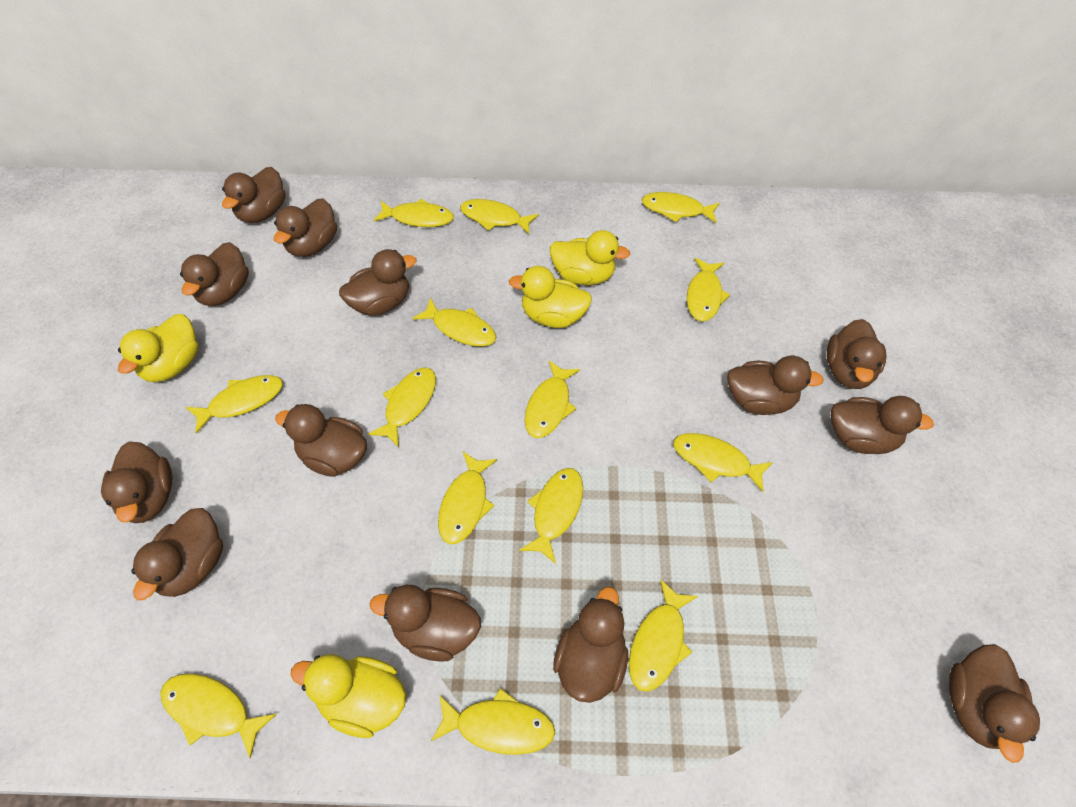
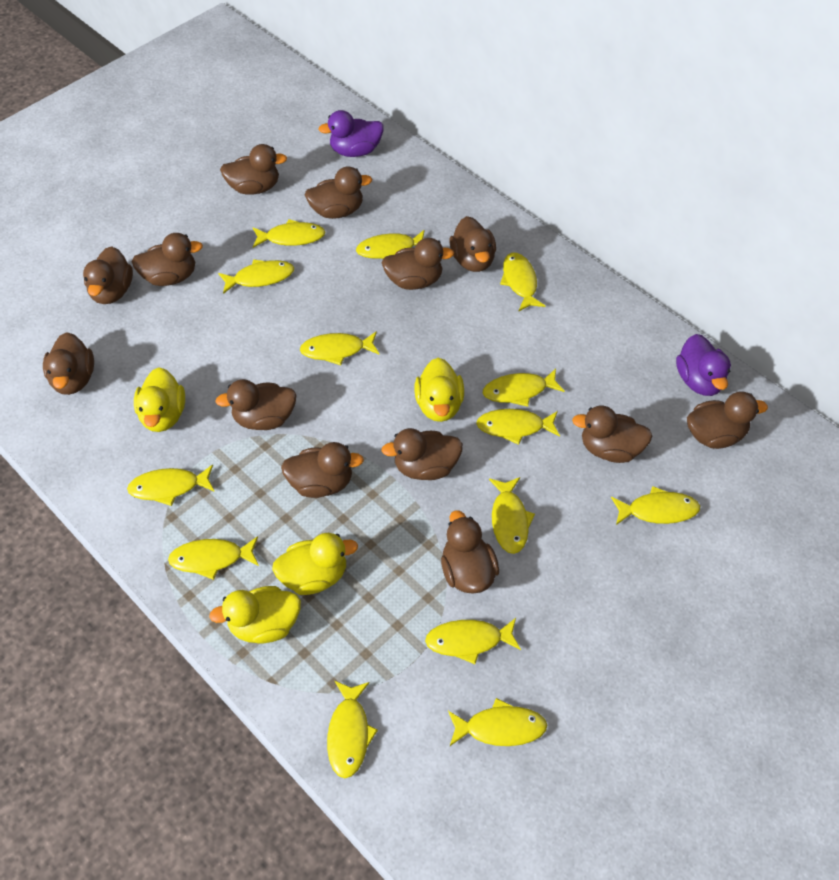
purple duck: none = 0 -> [318,110,384,157] [676,334,731,396] = 2

